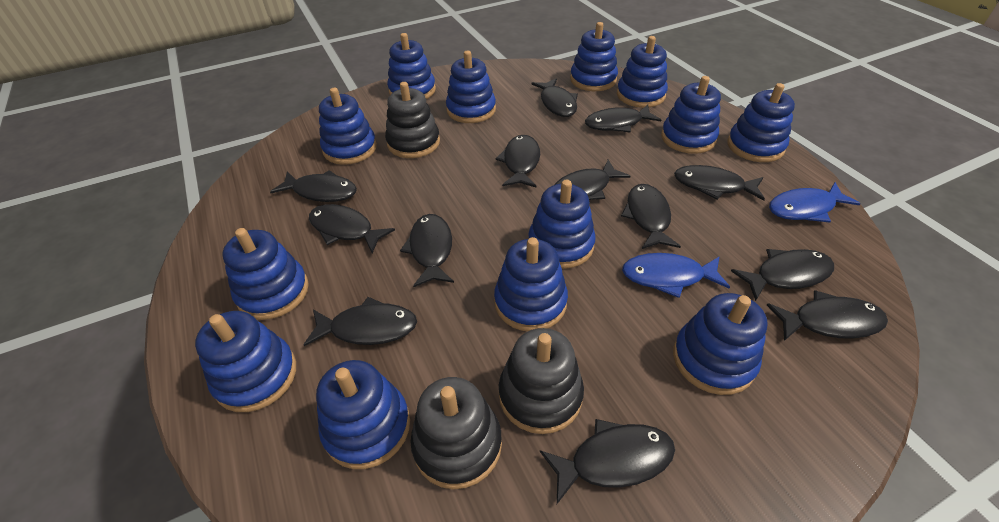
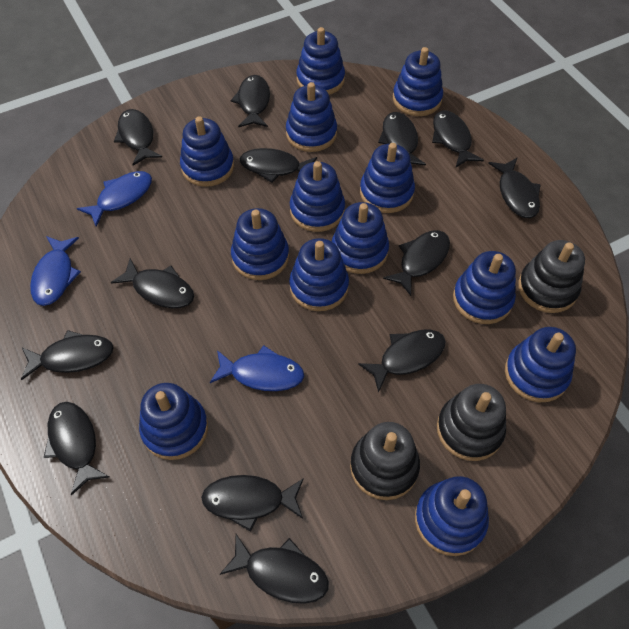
blue fish: [622,253,730,298] [769,182,861,222] = 2 -> [30,236,81,306] [77,171,152,227] [210,345,304,391] = 3

